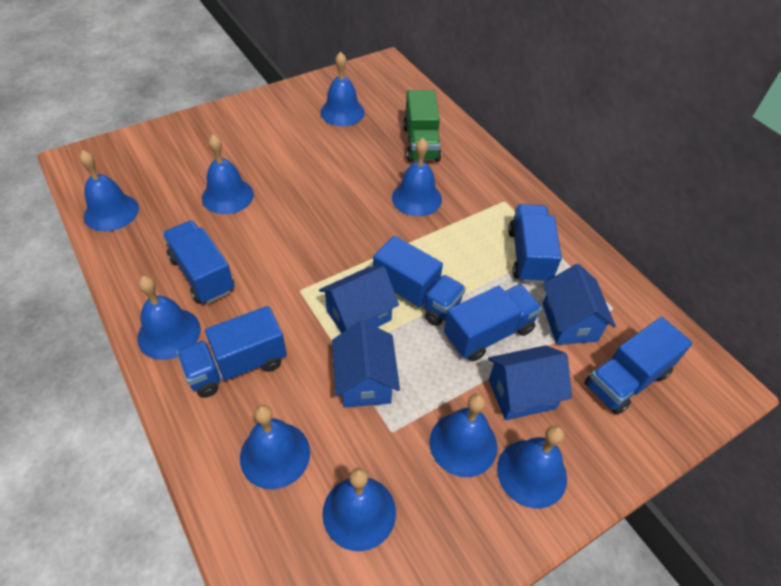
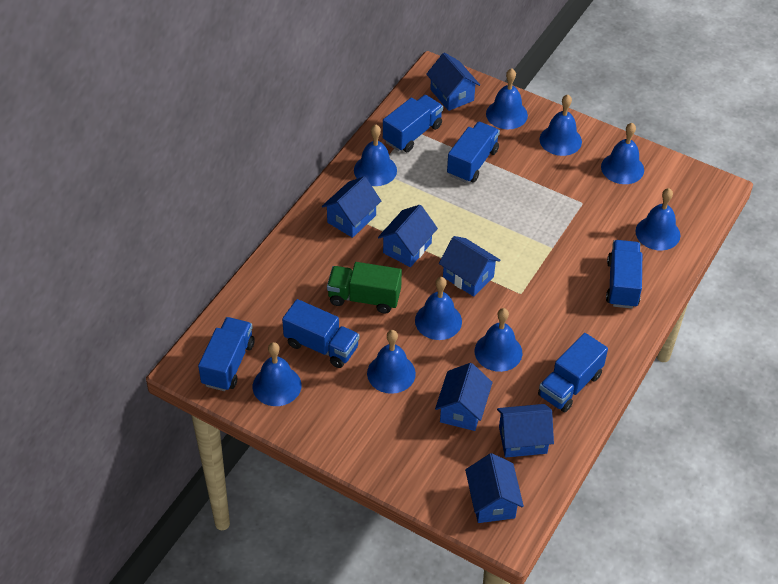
blue house: [319,266,399,333] [332,320,400,408] [488,345,572,420] [543,264,616,345] = 4 -> [322,176,381,238] [378,205,438,267] [426,53,480,111] [435,363,493,431] [439,236,501,297] [465,453,524,523] [497,404,554,458] = 7

